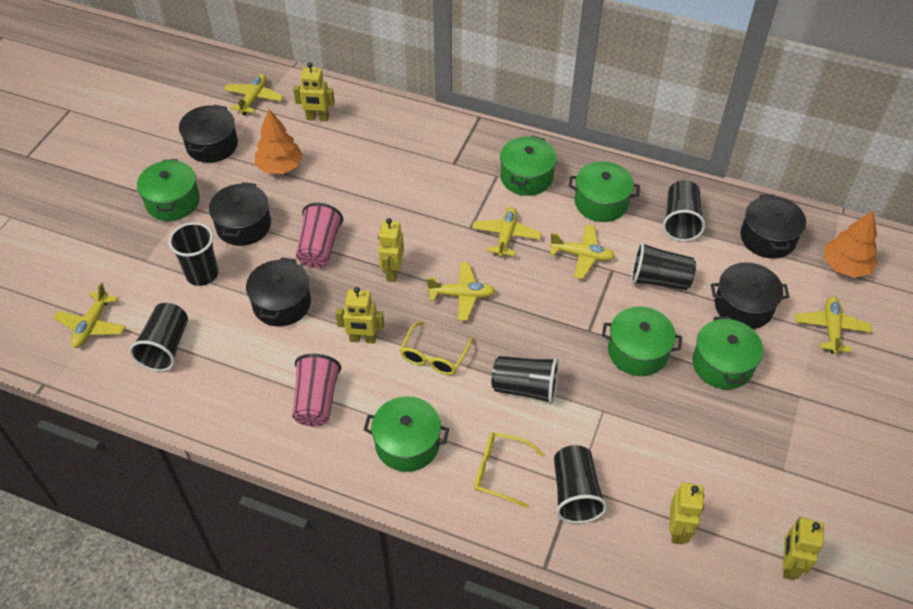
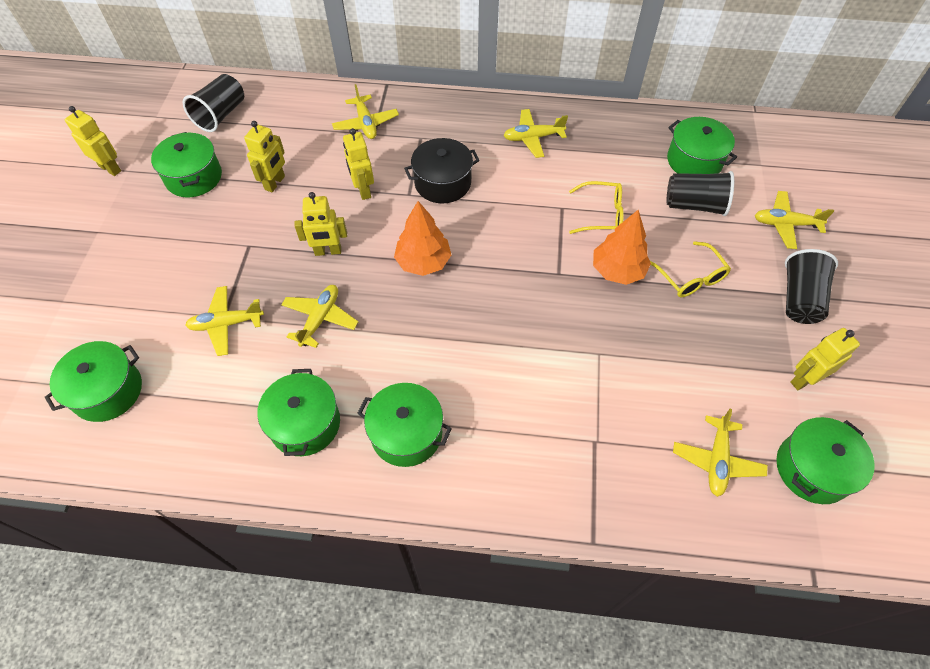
black cup: [129,303,188,372] [168,222,218,286] [492,356,559,404] [554,445,607,524] [631,242,696,290] [663,180,706,241] = 6 -> [183,74,244,132] [666,171,734,216] [785,249,838,324] = 3
black pot: [179,105,238,163] [209,182,271,246] [246,257,311,327] [711,262,790,329] [740,194,806,259] = 5 -> [404,138,480,203] = 1
pink cup: [292,354,341,427] [296,203,343,268] = 2 -> none = 0

